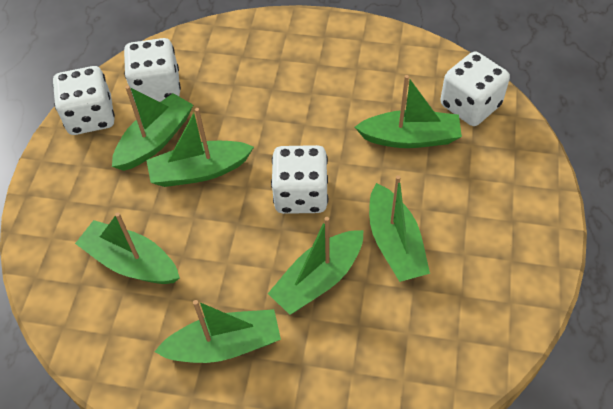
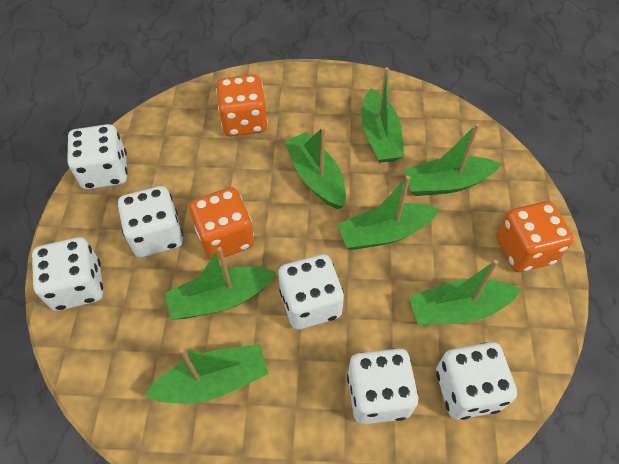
orange dice: none = 0 -> [190,188,254,260] [216,74,268,136] [496,201,574,272] = 3
white dice: [53,66,115,135] [124,38,181,102] [271,145,328,214] [440,52,510,126] = 4 -> [32,237,103,311] [67,124,128,190] [118,186,183,258] [278,254,344,330] [347,348,419,424] [436,342,517,420] = 6

